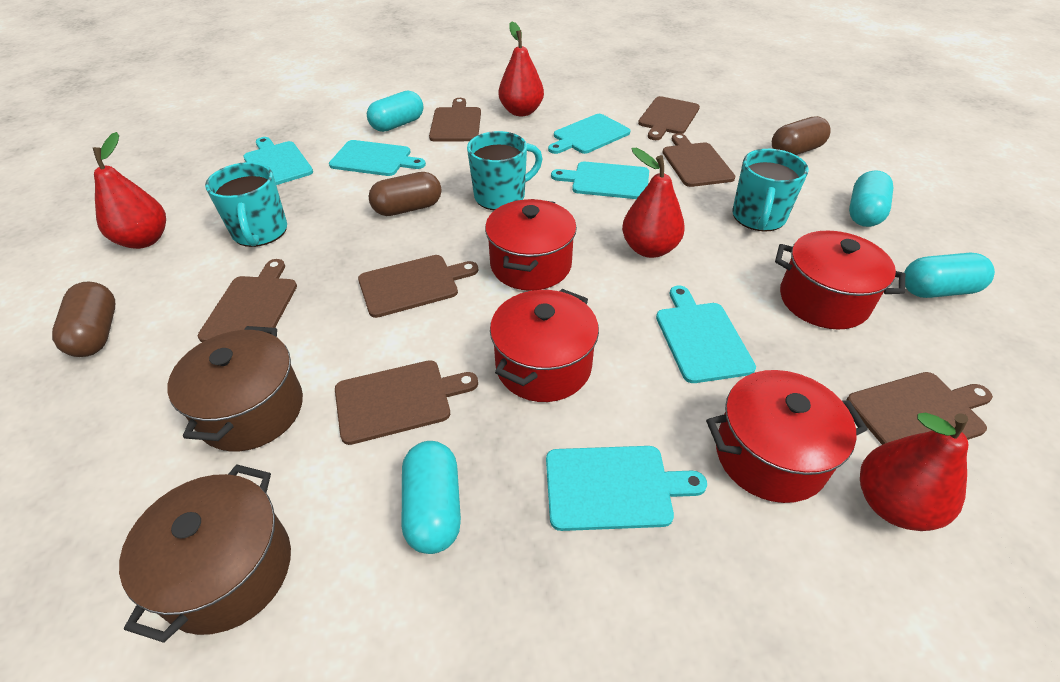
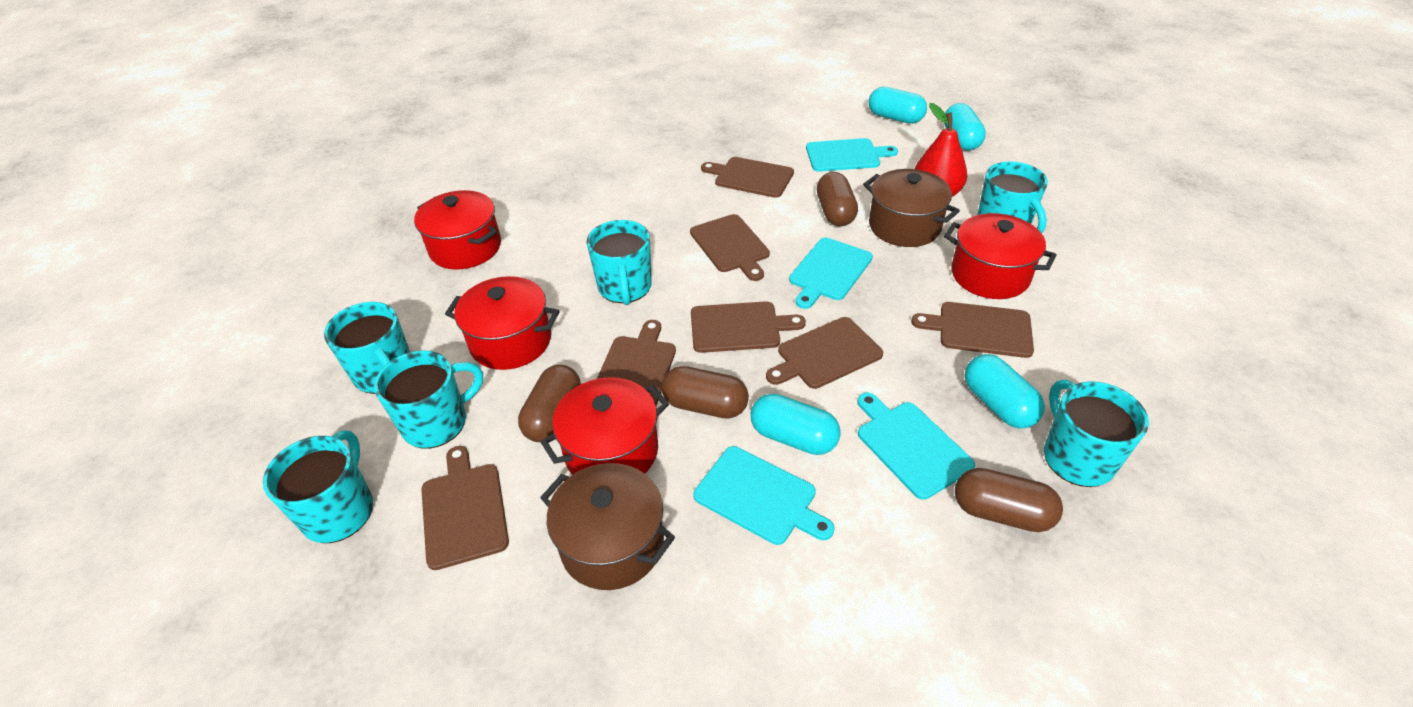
brown capsule: [52,282,115,357] [369,172,441,216] [772,116,831,155] = 3 -> [518,365,581,442] [661,366,749,419] [817,172,858,226] [955,468,1063,532] = 4
red pear: [93,132,166,249] [499,22,544,116] [622,148,685,258] [860,413,968,531] = 4 -> [915,103,967,197] = 1
turquoise cutting board: [243,137,313,185] [329,140,426,176] [546,446,707,531] [548,114,630,154] [551,162,649,199] [656,286,756,383] = 6 -> [694,446,835,545] [789,238,873,309] [806,138,898,172] [857,393,975,500] = 4
turquoise mug: [205,162,287,247] [467,131,543,210] [732,149,809,232] = 3 -> [263,431,373,543] [324,302,410,394] [374,350,483,449] [587,220,652,305] [977,161,1048,233] [1044,380,1149,487] = 6

